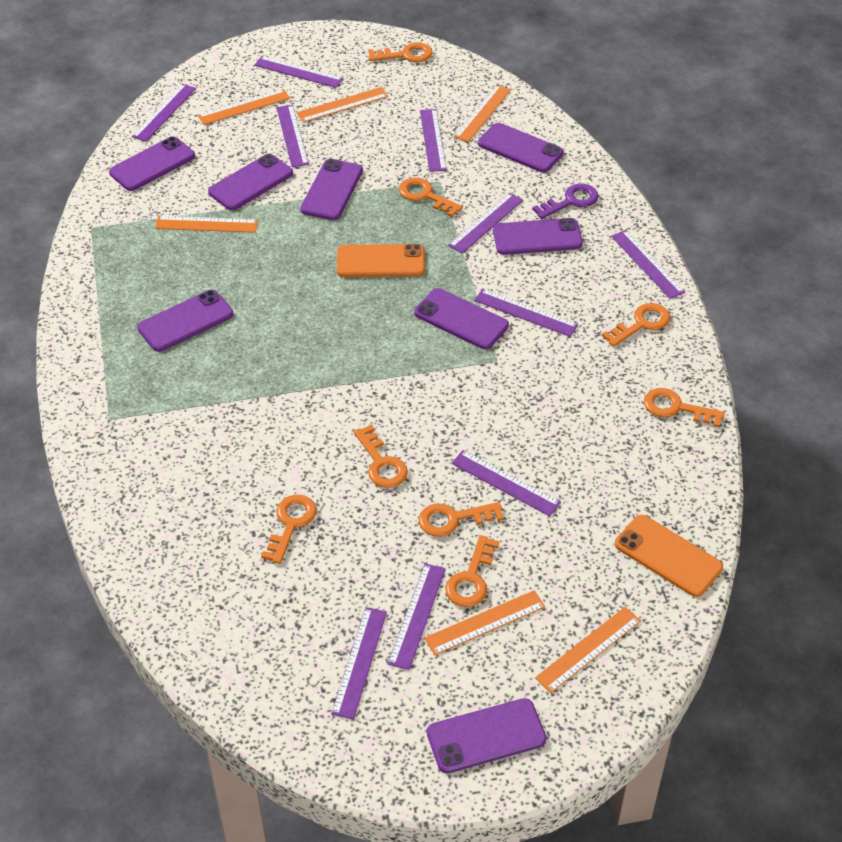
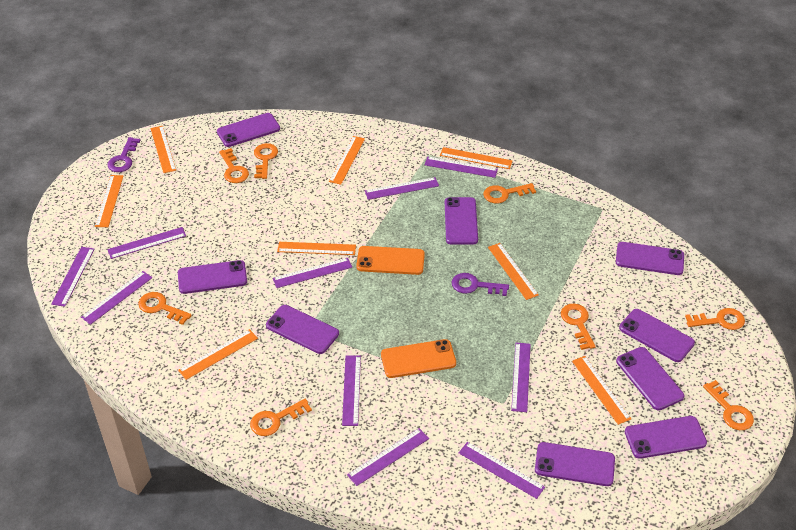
orange ruler: [155,216,258,233] [197,89,290,125] [297,87,388,123] [424,590,545,655] [454,85,511,142] [535,607,641,693] = 6 -> [95,175,123,227] [150,126,176,173] [178,329,258,380] [277,242,356,255] [329,136,365,185] [440,147,513,169] [488,243,539,300] [572,356,631,425] = 8
purple key: [532,183,599,219] = 1 -> [108,137,141,172] [452,273,509,296] = 2
purple phone: [109,136,195,191] [137,290,234,352] [208,154,293,210] [300,159,363,220] [414,288,509,349] [427,698,547,774] [478,123,564,173] [493,218,583,255] = 8 -> [178,260,247,294] [217,113,280,147] [266,305,339,354] [445,197,478,245] [535,442,615,486] [616,242,684,275] [616,347,684,410] [619,309,695,362] [625,416,707,459] = 9

